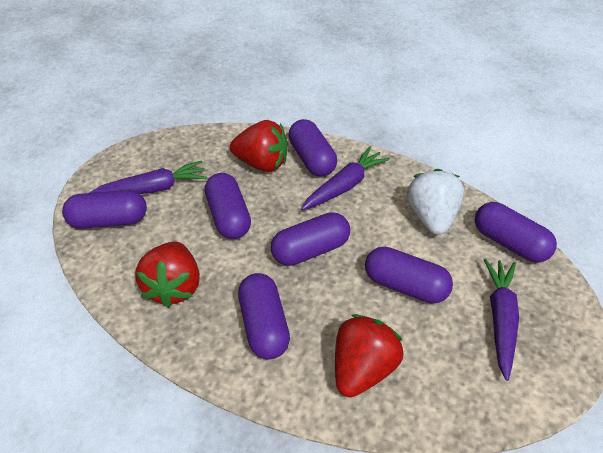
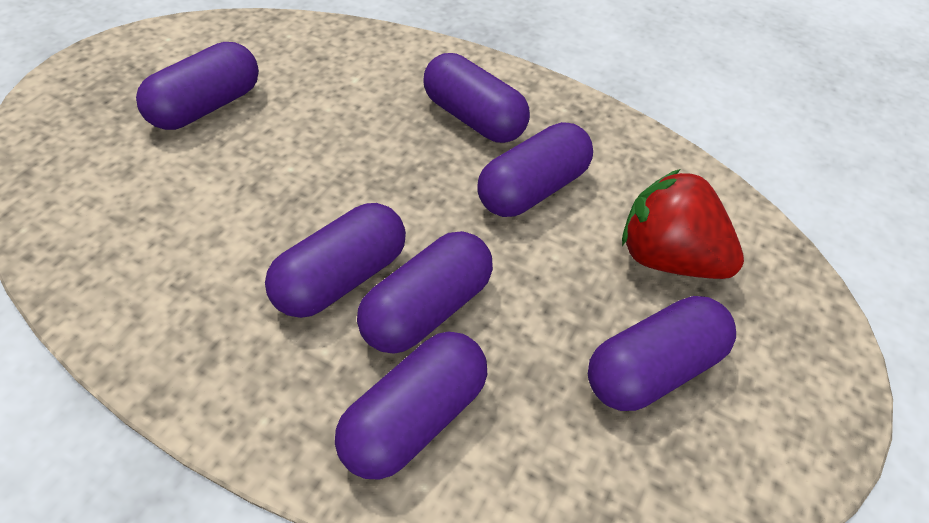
purple carrot: [89,160,207,194] [301,147,390,211] [483,258,519,381] = 3 -> none = 0
red strawberry: [136,241,200,307] [230,120,288,172] [335,314,403,397] = 3 -> [622,169,744,279] = 1
white strawberry: [407,169,464,235] = 1 -> none = 0

